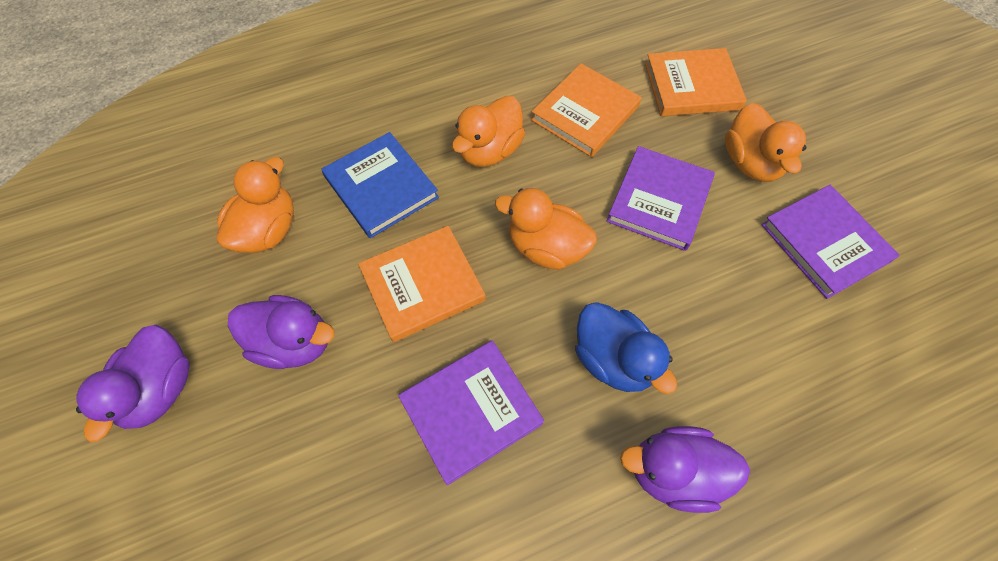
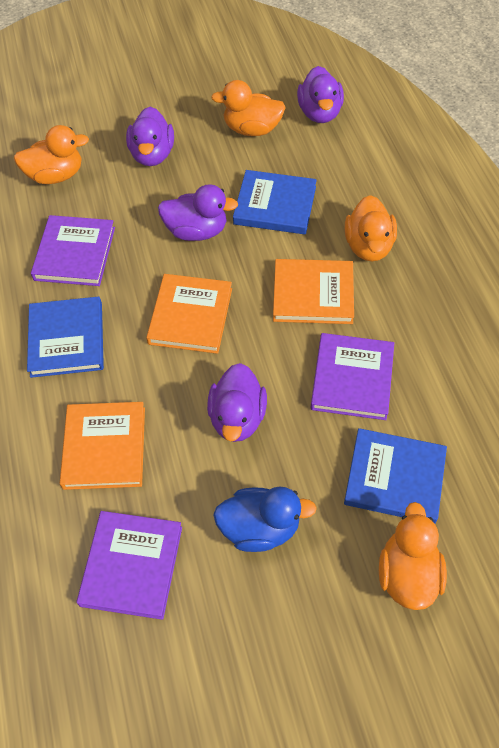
blue book: [322,132,439,238] = 1 -> [27,296,104,378] [233,170,317,235] [344,428,447,524] = 3
purple duck: [76,325,190,442] [228,295,335,369] [620,426,750,513] = 3 -> [126,107,174,166] [158,184,238,241] [207,363,267,442] [297,66,344,123] = 4

